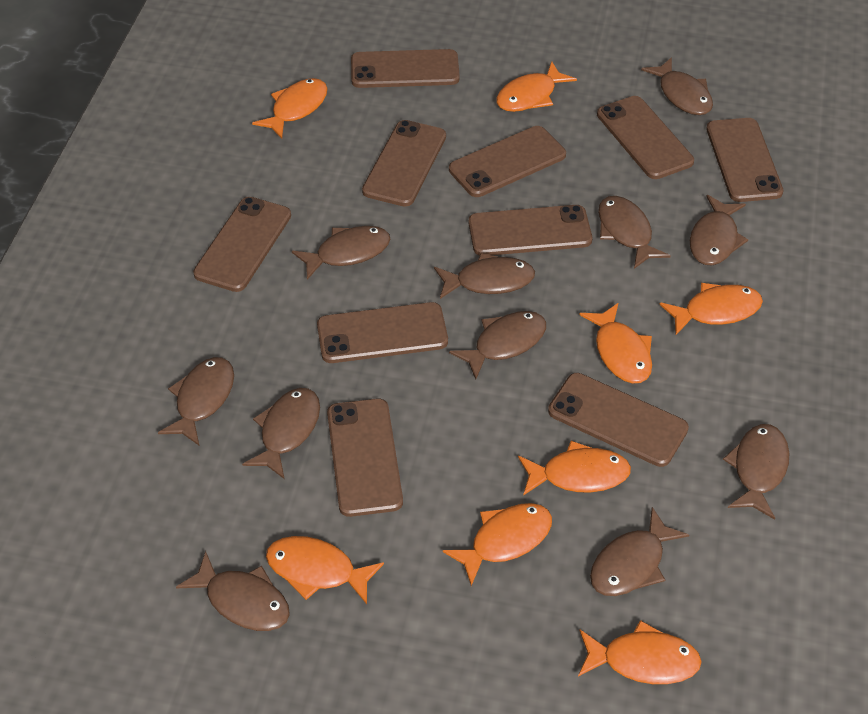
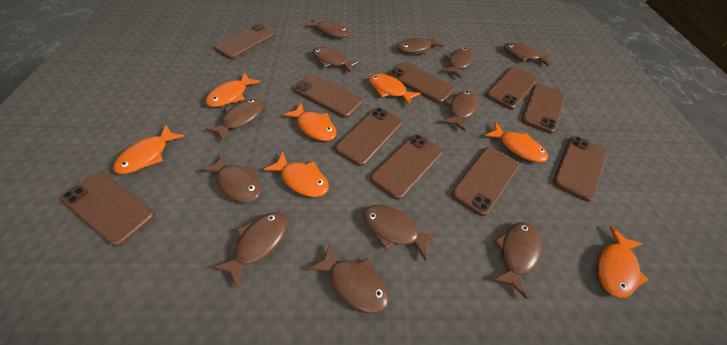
brown fish: [158,357,234,445] [176,551,290,631] [242,388,320,479] [292,226,390,280] [434,253,535,299] [449,311,546,380] [590,507,689,596] [598,196,671,269] [641,57,713,115] [690,195,748,265] [723,424,790,520] = 11 -> [200,153,261,203] [205,99,263,142] [212,212,287,288] [305,18,349,38] [308,244,389,314] [312,47,361,73] [363,205,438,261] [397,36,444,55] [441,48,474,79] [442,91,478,131] [493,222,542,299] [504,43,552,66] = 12
orange fish: [252,78,328,139] [266,536,384,604] [443,503,552,586] [496,62,577,112] [518,441,631,496] [578,620,702,684] [579,303,652,384] [659,283,763,335] = 8 -> [113,125,185,174] [205,73,260,107] [263,152,329,197] [283,103,337,141] [369,74,421,106] [484,122,548,163] [597,226,649,298] = 7

